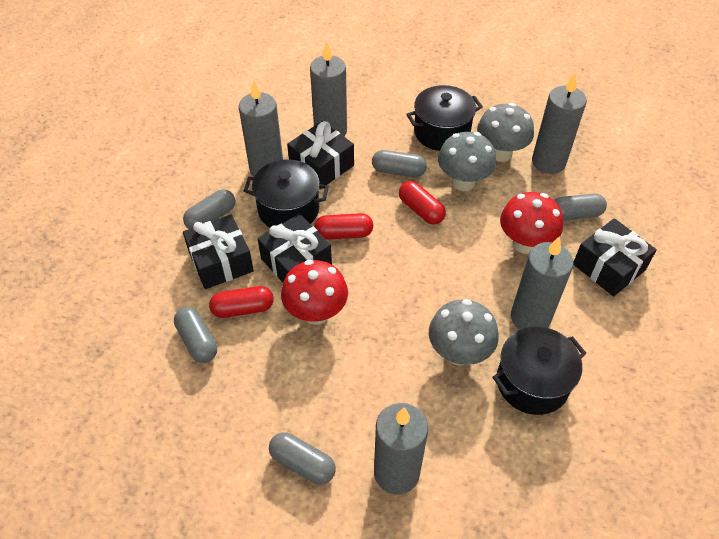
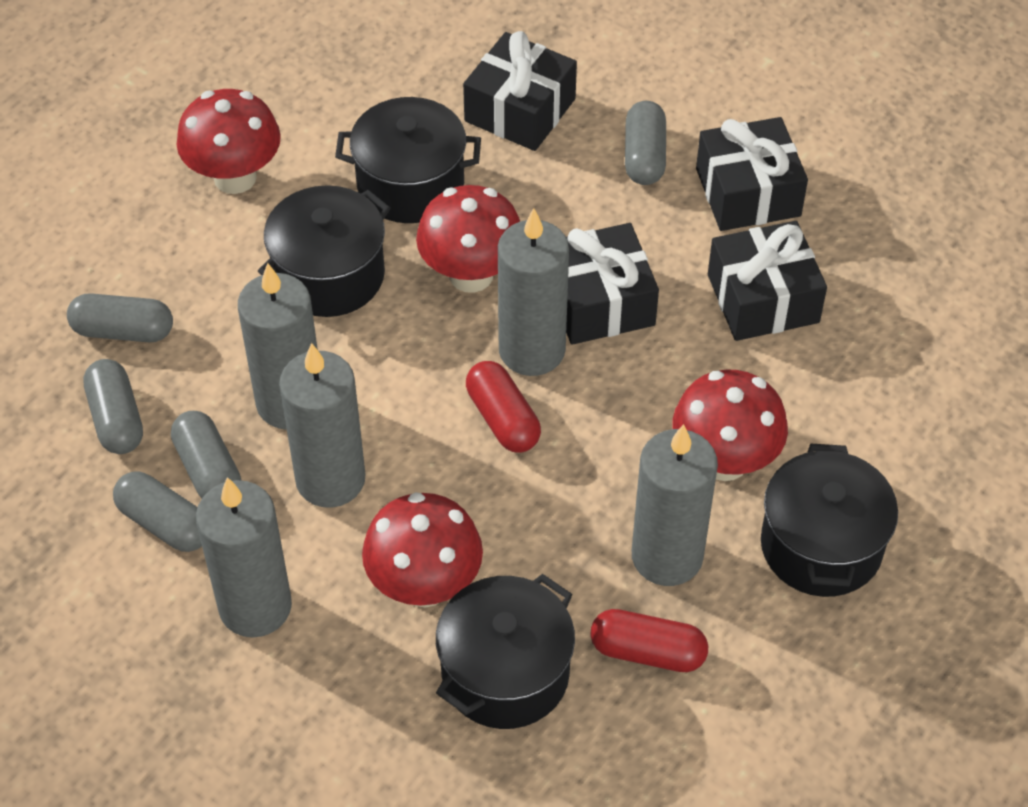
black pot: [244,160,329,228] [406,85,483,151] [492,327,586,415] = 3 -> [258,185,391,317] [335,97,481,223] [436,574,575,729] [761,444,898,597] = 4
grey mushroom: [429,299,499,366] [438,132,496,191] [477,103,534,162] = 3 -> none = 0
red capsule: [209,286,273,318] [314,213,373,240] [399,181,446,225] = 3 -> [466,361,541,453] [590,609,708,672] = 2
red mushroom: [281,260,348,325] [500,192,563,254] = 2 -> [176,89,281,194] [362,492,483,607] [416,185,520,293] [673,370,788,481] = 4

